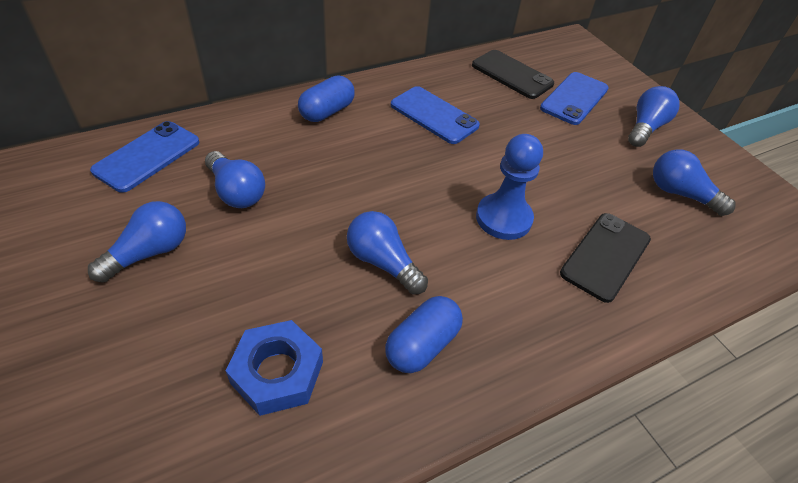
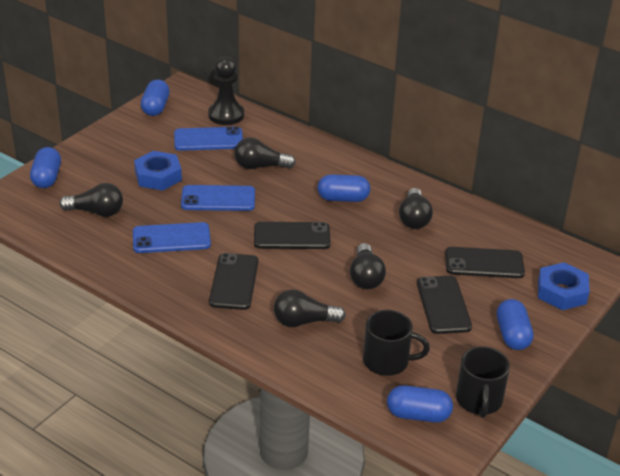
black light bulb: none = 0 -> [59,183,123,217] [234,137,296,169] [274,289,346,327] [350,243,386,289] [399,188,433,229] = 5
black mug: none = 0 -> [363,310,430,376] [456,346,510,418] = 2
black pawn: none = 0 -> [208,57,244,125] = 1
black phone: [472,50,554,99] [560,213,651,303] = 2 -> [209,253,258,310] [254,222,331,249] [417,276,472,334] [445,247,525,278] = 4
blue capsule: [298,76,355,122] [385,296,463,373] = 2 -> [30,147,61,188] [141,80,170,116] [318,174,370,202] [387,386,453,422] [497,299,533,350] = 5
blue light bulb: [88,201,186,283] [205,151,265,208] [347,211,428,295] [628,86,680,147] [653,149,736,216] = 5 -> none = 0
blue nut: [226,320,323,416] = 1 -> [134,151,182,191] [538,262,590,310] = 2
blue pawn: [476,134,543,240] = 1 -> none = 0

